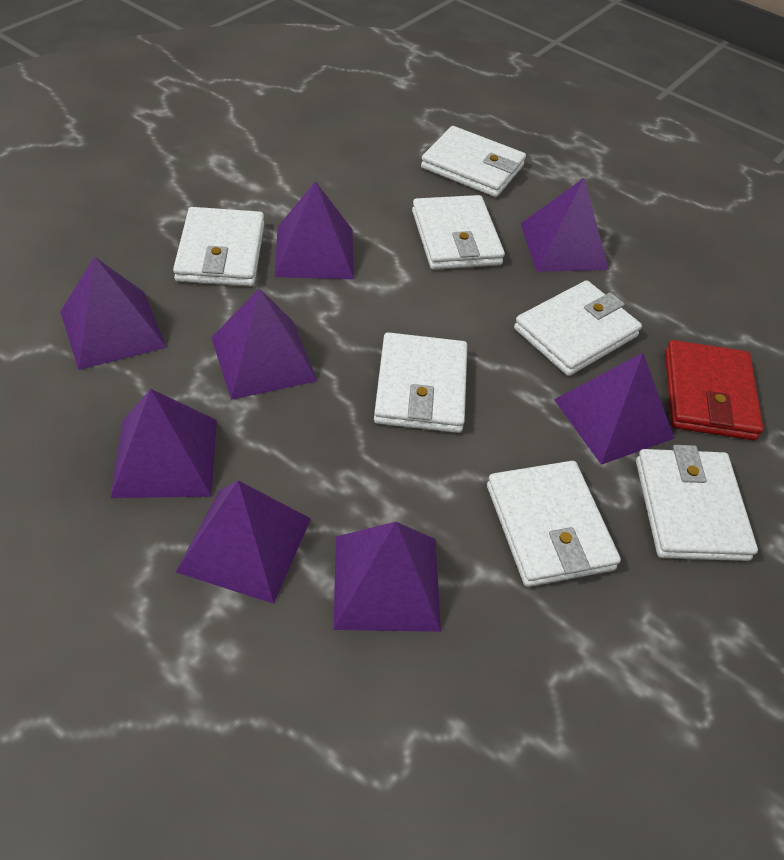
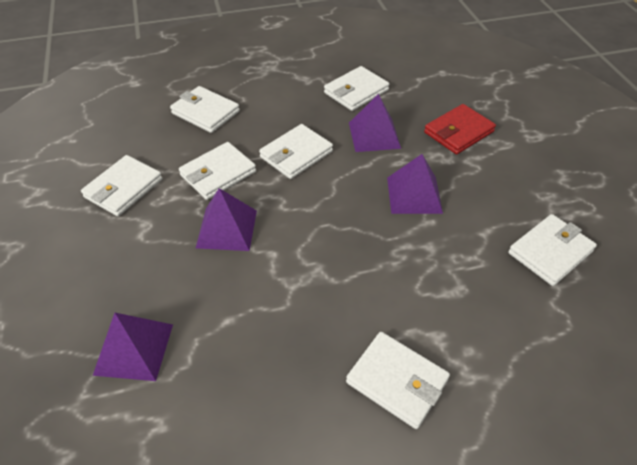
purple pyramid: [60,257,167,370] [110,389,217,498] [176,481,311,604] [211,288,317,400] [275,181,354,279] [334,522,441,632] [520,178,609,272] [554,353,675,465] = 8 -> [93,313,173,381] [196,188,257,251] [349,94,401,152] [387,154,443,214] = 4

